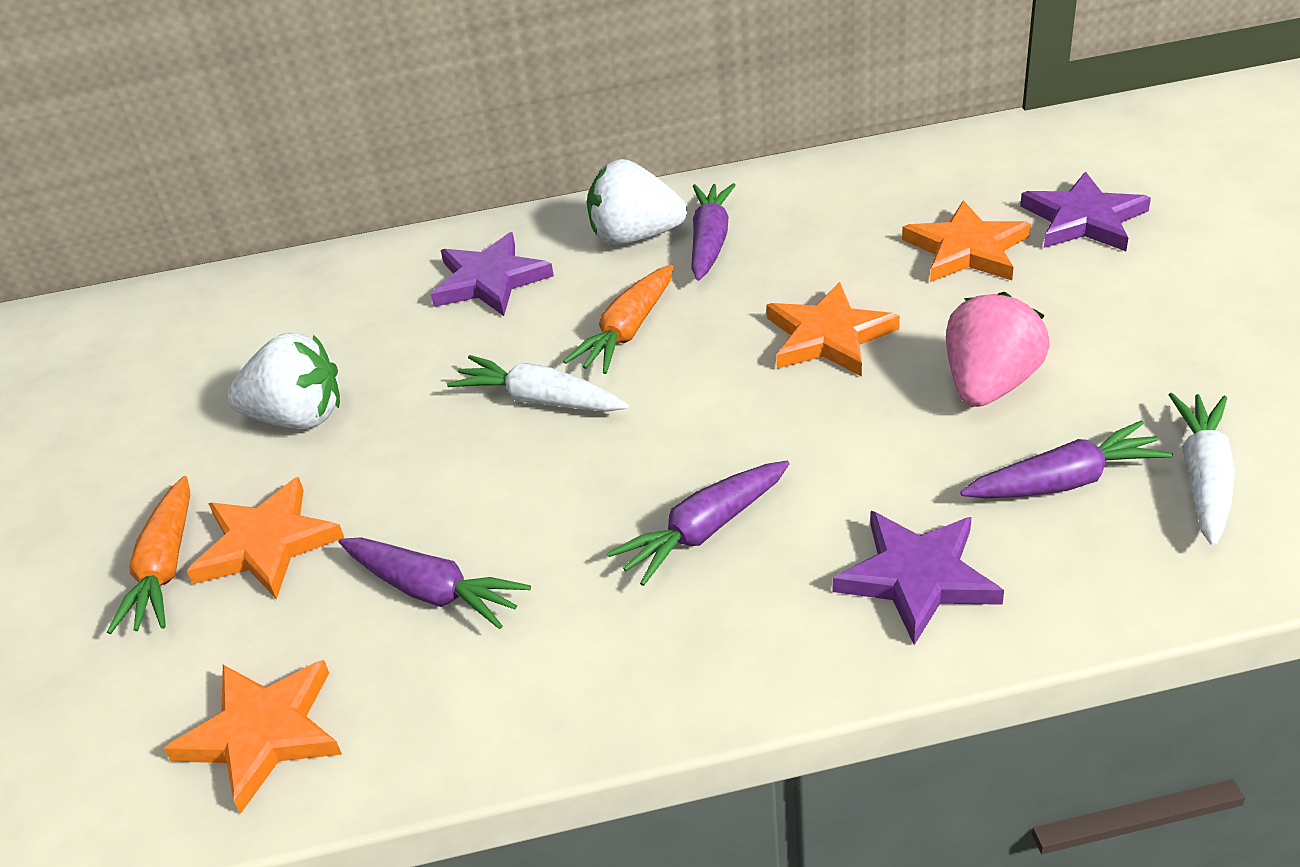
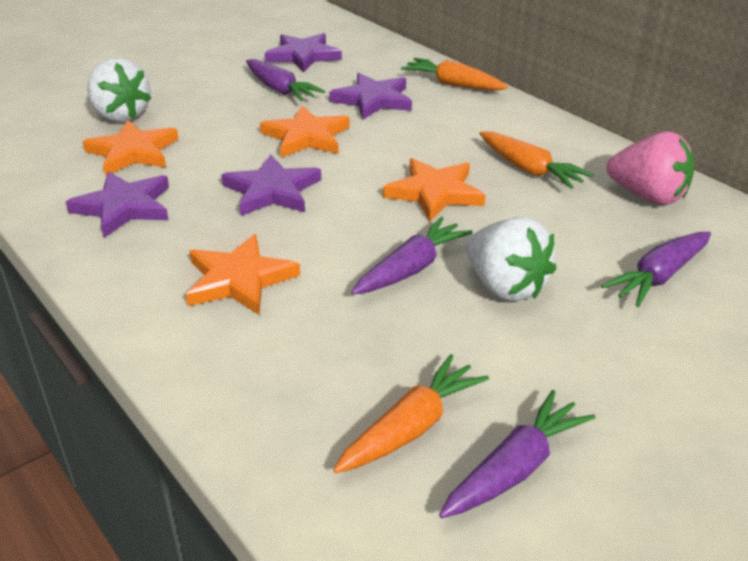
orange carrot: [107,476,190,634] [563,264,674,374] = 2 -> [333,354,489,473] [401,58,508,91] [479,132,594,189] = 3
purple star: [431,232,554,316] [833,511,1004,645] [1020,172,1151,251] = 3 -> [66,172,169,238] [221,154,321,216] [265,33,342,72] [329,73,412,119] = 4
white carrot: [447,355,629,412] [1169,393,1235,547] = 2 -> none = 0

